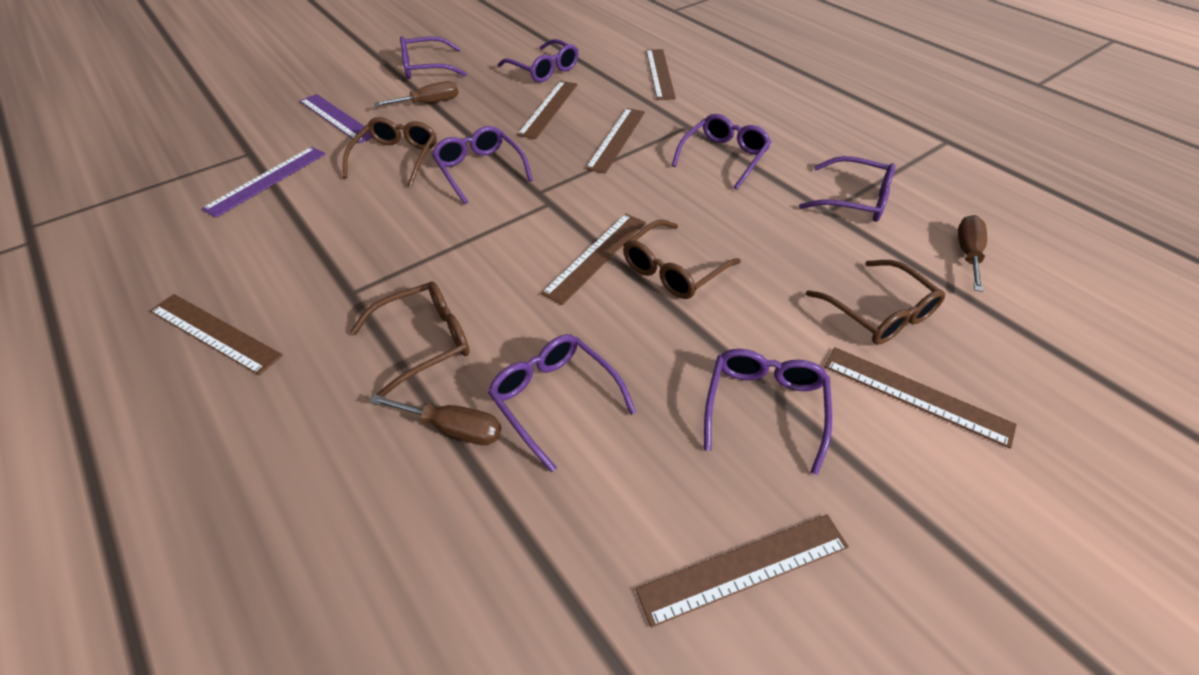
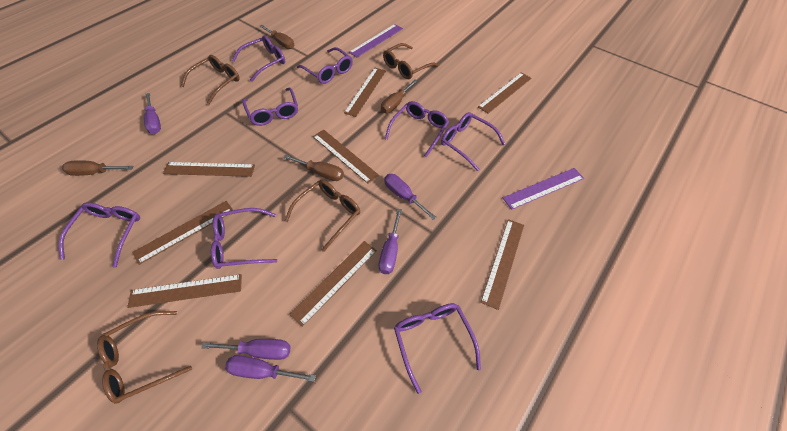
brown ruler: [150,294,283,375] [517,81,578,139] [541,214,646,305] [585,108,645,174] [636,514,849,627] [646,49,676,100] [824,347,1017,448] = 7 -> [127,274,242,308] [132,201,233,265] [163,162,255,177] [289,241,377,327] [313,129,379,184] [344,68,386,117] [478,73,531,114] [481,219,524,310] = 8
brown screwdriver: [370,394,501,445] [374,81,459,106] [958,215,987,292] = 3 -> [62,160,133,176] [259,25,294,49] [283,155,344,181] [381,79,418,113] = 4
purple glasses: [400,36,467,79] [432,126,533,204] [488,334,636,473] [498,39,579,82] [672,114,771,190] [704,349,832,475] [799,156,895,222] = 7 -> [58,202,140,268] [211,208,277,269] [232,35,285,81] [242,88,298,126] [297,47,353,84] [385,101,449,157] [394,303,481,394] [441,112,505,171] = 8
purple screwdriver: none = 0 -> [144,93,161,134] [201,339,291,360] [225,355,316,382] [379,209,402,274] [384,174,437,220] = 5

